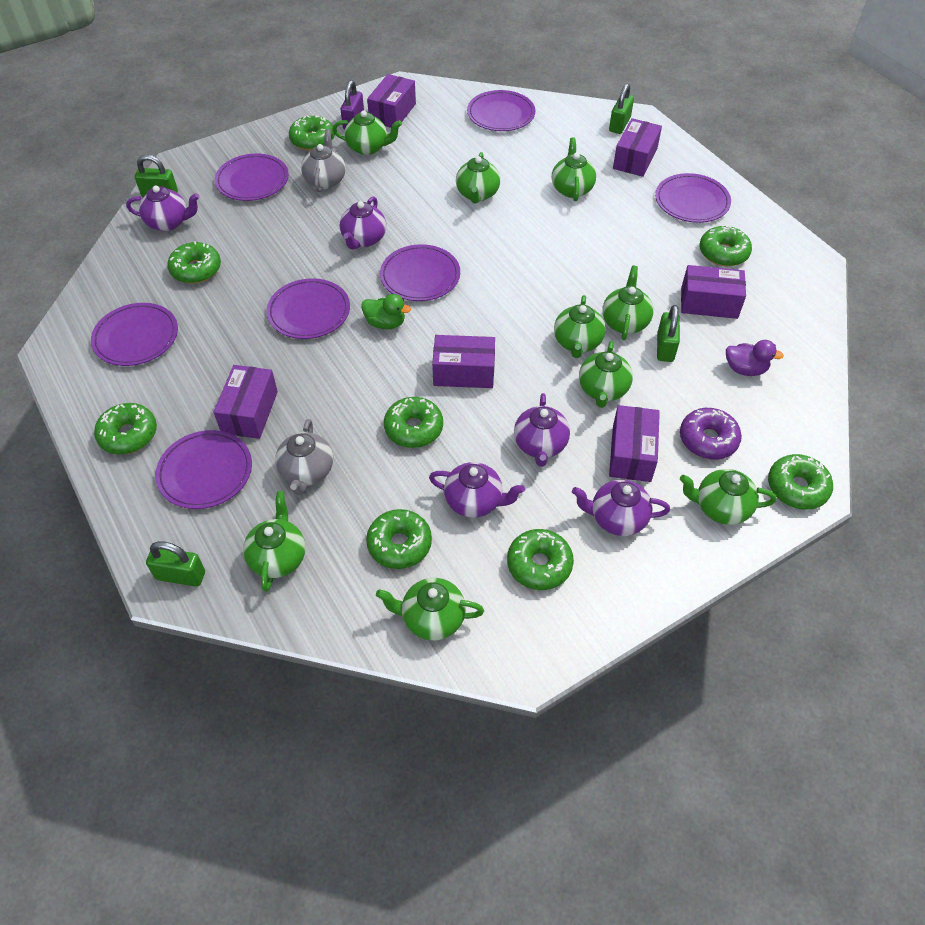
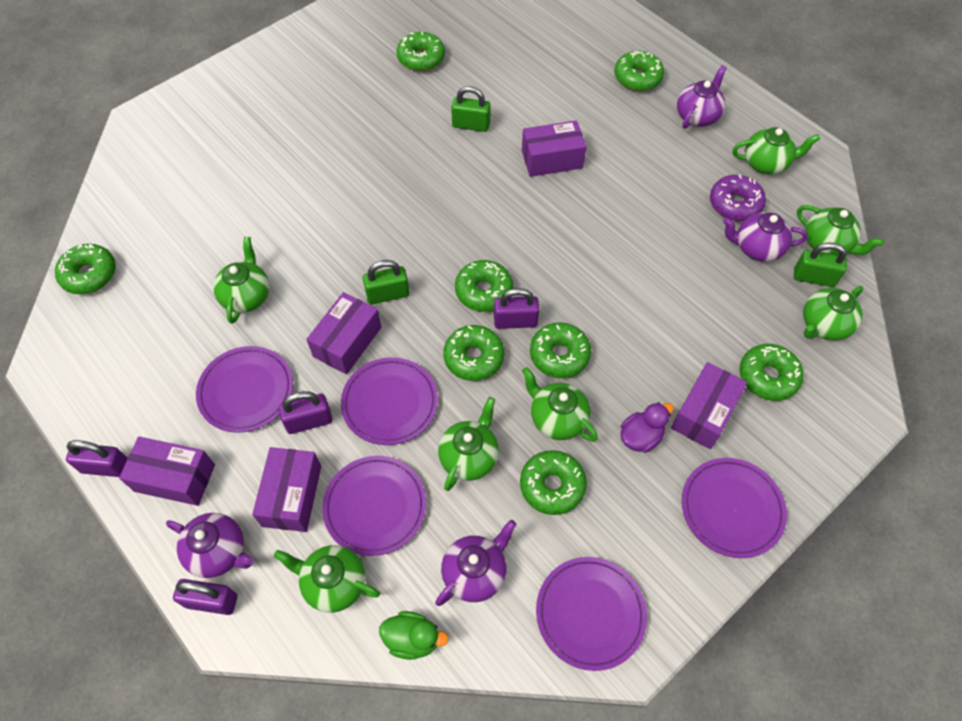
green padlock: [135,155,178,197] [146,541,205,587] [609,83,634,134] [657,305,680,362] = 4 -> [363,260,409,304] [451,86,491,132] [794,243,847,287] = 3
green teapot: [243,491,306,592] [333,110,402,155] [376,578,484,641] [456,152,500,203] [552,137,596,201] [554,295,606,358] [579,341,633,408] [602,266,654,340] [680,469,776,525] = 9 -> [213,237,270,324] [274,545,380,613] [438,397,499,491] [522,367,598,442] [732,127,820,174] [797,205,884,255] [803,286,864,341] = 7
grey teapot: [275,419,333,495] [301,129,346,192] = 2 -> none = 0
purple box: [214,365,278,439] [367,74,416,128] [432,335,495,388] [609,405,660,482] [613,118,662,177] [681,265,746,319] = 6 -> [119,437,215,506] [252,447,321,532] [306,292,381,375] [522,120,587,177] [671,362,747,449] = 5
purple padlock: [341,80,364,129] = 1 -> [66,440,127,477] [173,579,237,615] [279,391,332,434] [494,288,539,329] = 4
purple plate: [91,303,178,366] [155,430,252,509] [215,154,289,201] [266,278,350,339] [380,244,460,301] [467,90,535,131] [655,173,731,223] = 7 -> [196,346,293,433] [322,456,426,556] [341,357,438,445] [536,557,647,671] [682,458,787,558] = 5
purple teapot: [126,185,199,231] [340,196,386,250] [429,462,525,518] [514,393,570,467] [572,480,670,536] = 5 -> [166,513,254,578] [435,520,516,606] [677,65,727,129] [723,212,808,262] = 4

